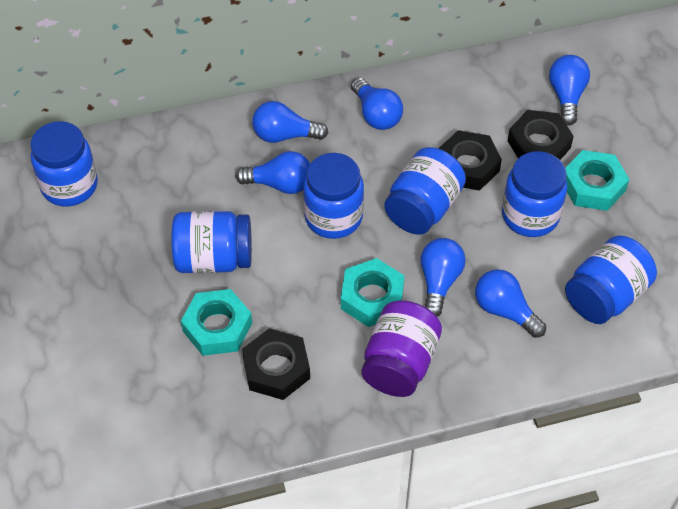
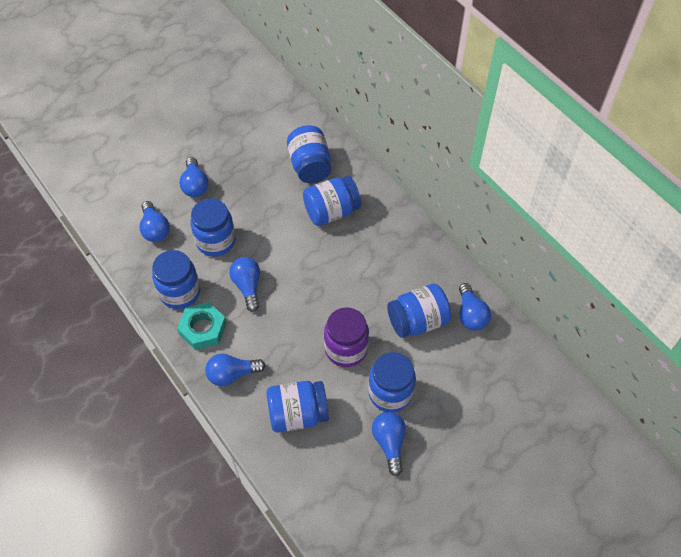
black nut: [242,328,310,400] [438,130,502,191] [508,110,574,160] = 3 -> none = 0
blue jar: [30,121,98,206] [172,211,252,273] [303,153,364,239] [384,147,466,235] [502,151,567,237] [565,235,657,324] = 6 -> [152,250,200,309] [191,198,235,257] [266,381,329,433] [287,125,331,183] [303,176,361,226] [368,352,416,412] [387,284,451,338] = 7
turquoise nut: [181,289,252,356] [341,258,405,327] [565,150,629,211] = 3 -> [177,302,227,350] = 1

